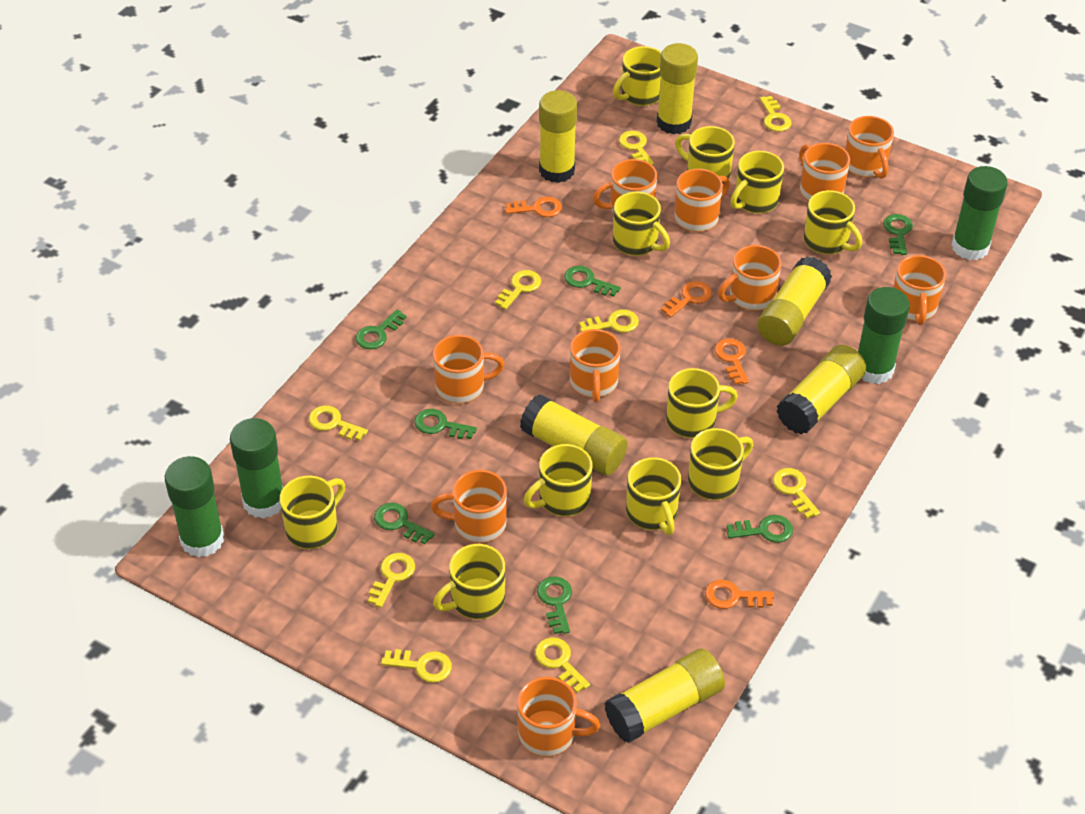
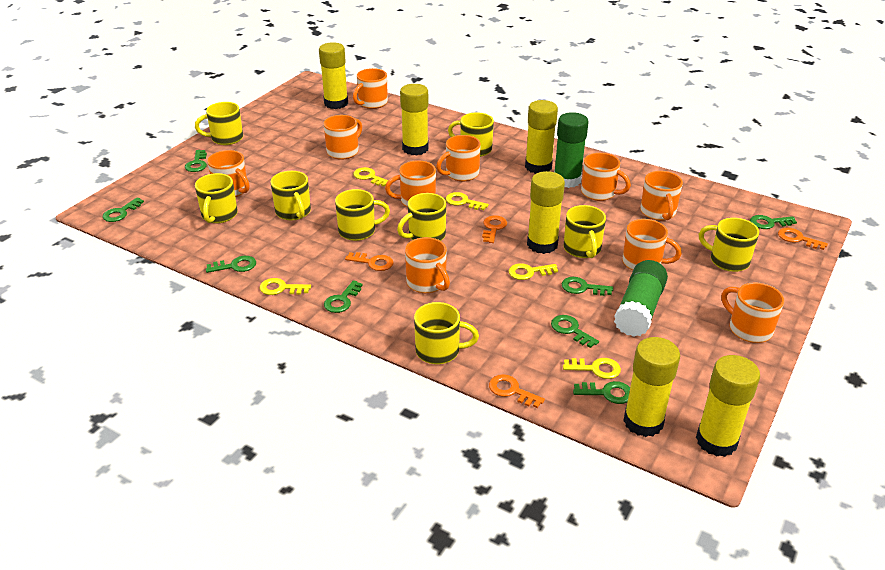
green glue stick: [165,456,224,558] [230,418,283,519] [858,287,910,384] [951,166,1008,260] = 4 -> [554,112,589,188] [614,260,668,337] = 2
green key: [356,310,406,349] [374,503,435,544] [414,409,477,439] [537,576,572,634] [564,266,621,297] [727,515,793,543] [883,214,913,255] = 7 -> [103,197,144,222] [185,150,207,172] [206,256,256,273] [324,280,363,313] [551,315,599,348] [562,277,613,296] [573,381,630,404] [750,215,797,229] = 8
yellow key: [309,405,368,441] [368,553,415,608] [381,649,452,683] [495,270,541,310] [535,637,590,693] [579,309,639,333] [619,131,654,165] [760,96,792,132] [773,468,820,518] = 9 -> [260,278,311,295] [353,167,389,187] [445,192,489,210] [509,263,558,280] [563,358,621,379] = 5
yellow mug: [280,476,345,549] [433,544,505,619] [524,444,593,516] [613,46,662,106] [613,192,670,256] [626,457,681,535] [666,368,738,438] [675,126,735,185] [688,428,753,500] [730,151,784,213] [804,190,862,254] = 11 -> [195,102,243,145] [195,173,238,223] [271,171,311,220] [335,189,390,241] [397,193,446,241] [414,302,479,364] [448,112,494,157] [563,205,606,258] [699,218,759,272] = 9

